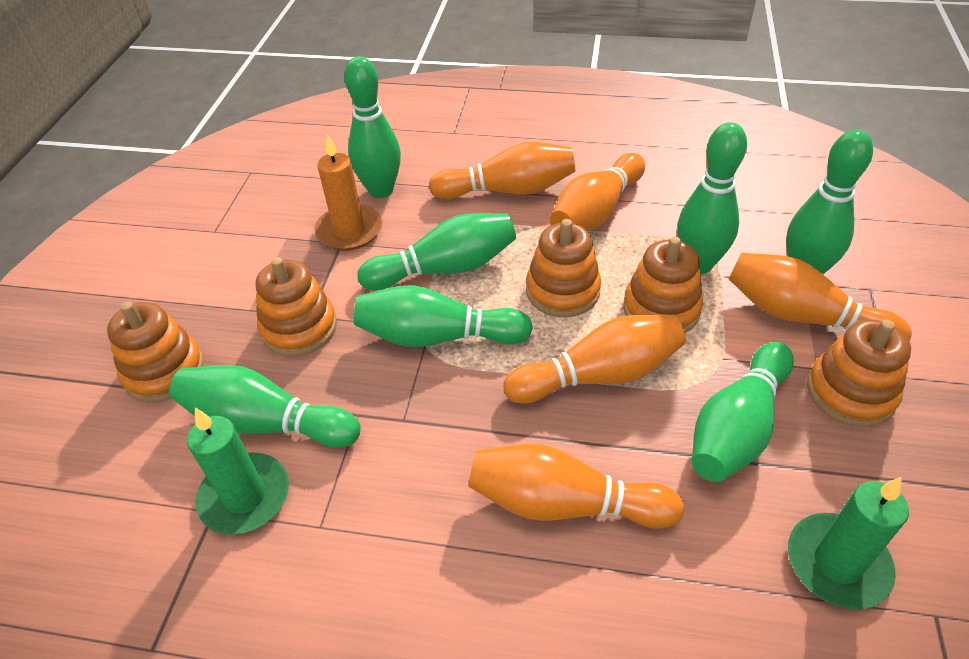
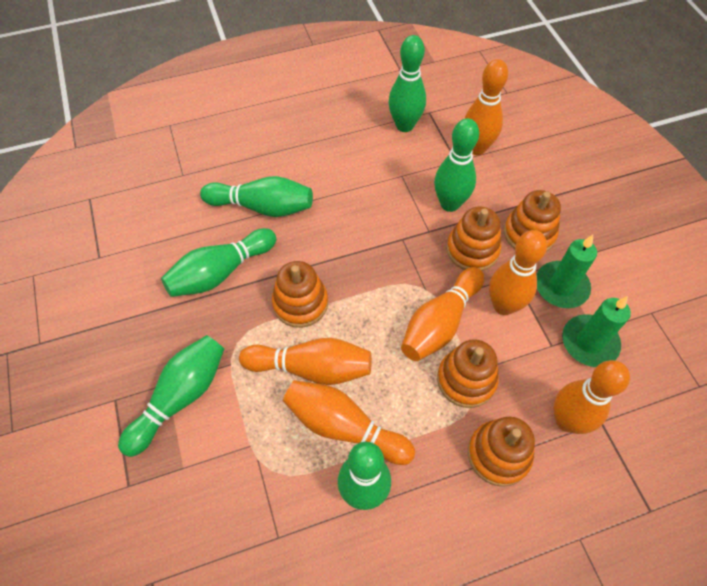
green bowling pin: [169,365,361,448] [344,56,401,198] [354,285,533,347] [357,213,516,290] [677,122,747,274] [692,342,794,482] [786,130,873,274] = 7 -> [118,335,224,457] [161,228,276,297] [200,176,313,217] [338,442,391,510] [388,35,426,132] [434,118,479,212] = 6
orange bowling pin: [429,142,575,200] [468,444,684,529] [503,315,686,404] [550,153,645,231] [729,253,912,341] = 5 -> [239,338,372,385] [283,380,415,465] [401,267,484,361] [464,59,508,155] [489,230,547,315] [554,360,630,434] = 6
orange candle: [314,134,382,251] = 1 -> none = 0

